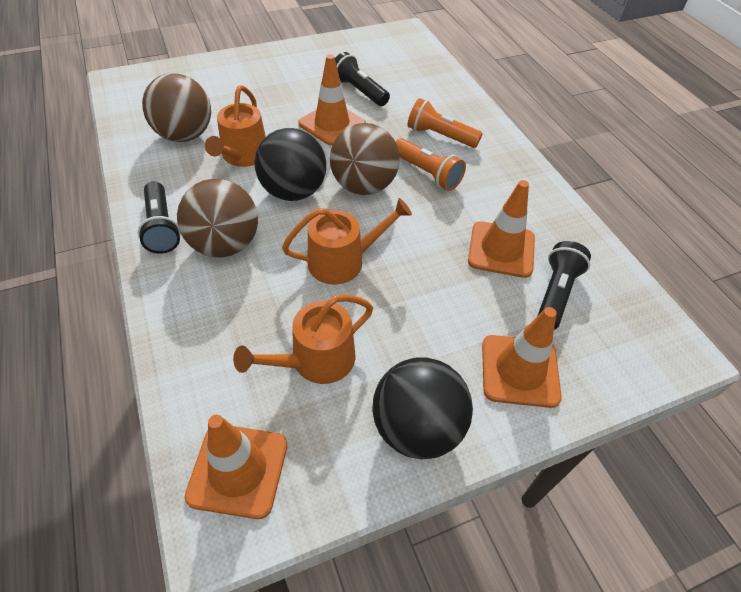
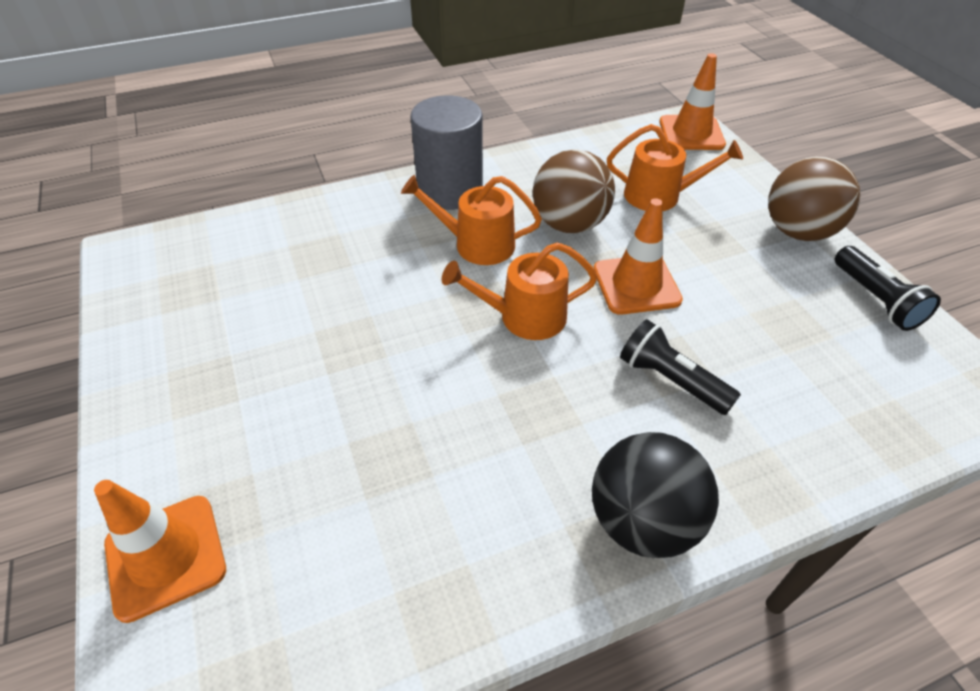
black ball: [254,128,326,201] [372,357,473,459] = 2 -> [592,432,719,558] = 1
black flashlight: [138,181,181,254] [335,52,390,106] [538,241,591,330] = 3 -> [620,319,741,415] [835,246,941,331] = 2
brown ball: [142,73,211,142] [177,179,258,258] [330,123,400,195] = 3 -> [533,149,615,233] [768,157,860,241] = 2
grey cylinder: none = 0 -> [410,95,483,210] = 1
orange flashlight: [395,138,466,191] [408,98,483,148] = 2 -> none = 0
orange traffic cone: [184,415,287,519] [298,54,366,146] [468,180,535,278] [482,307,562,408] = 4 -> [94,480,226,623] [593,198,683,315] [659,53,726,150] = 3

